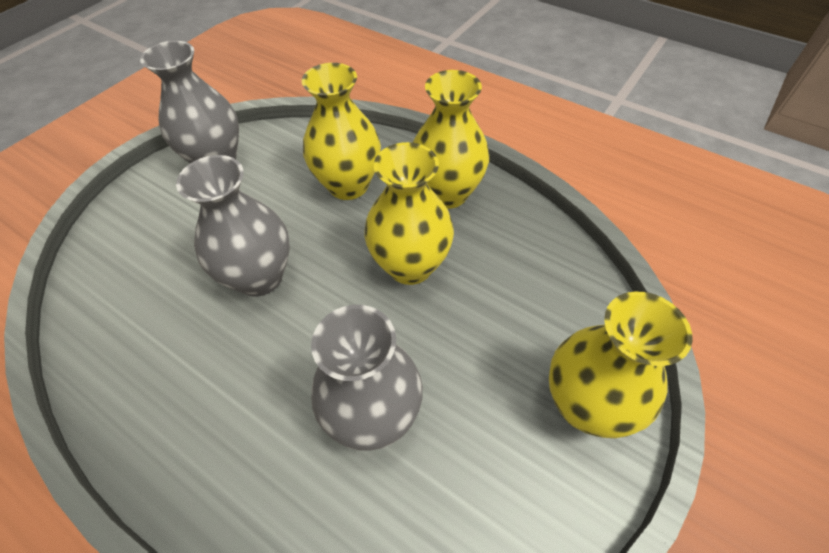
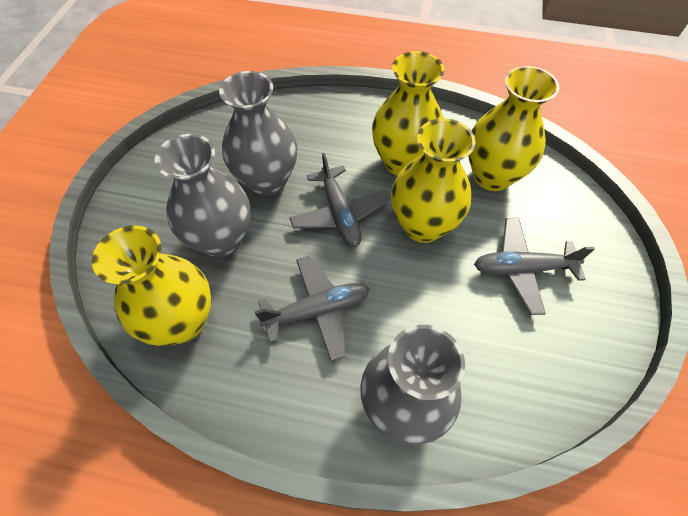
grey plane: none = 0 -> [254,256,370,361] [289,153,391,247] [474,218,595,315] = 3

